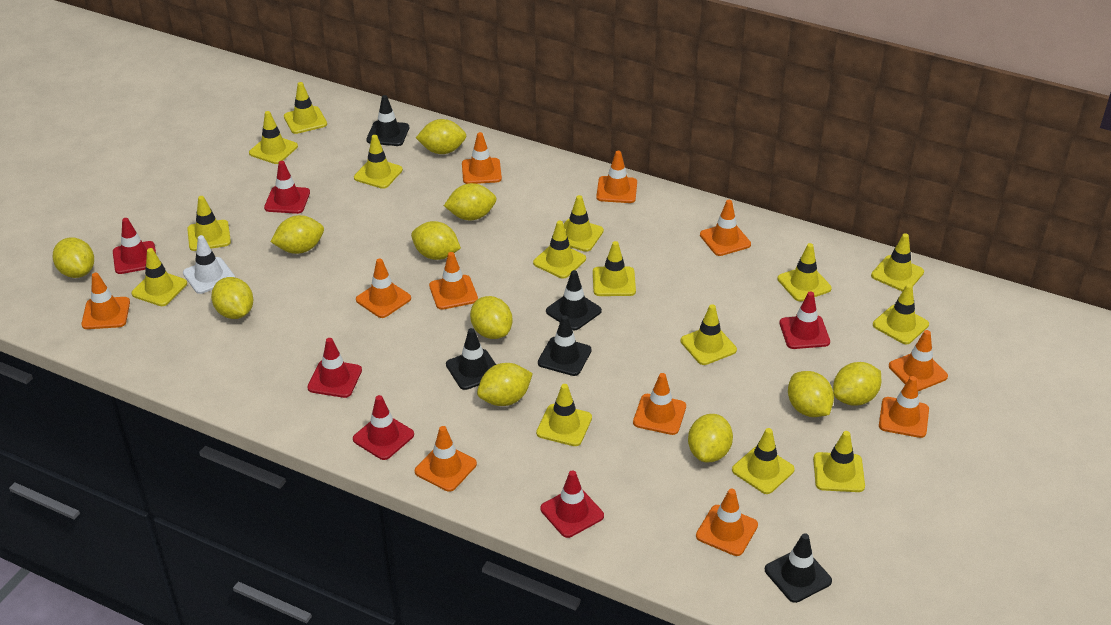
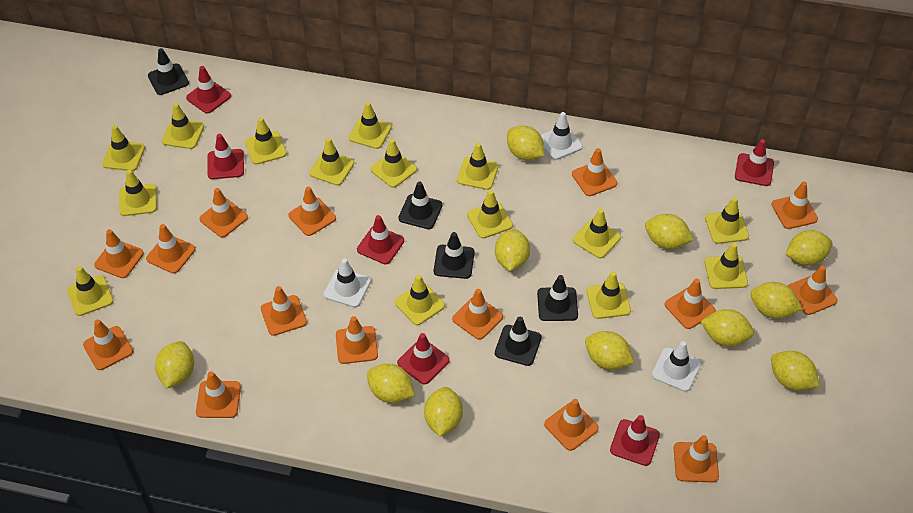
orange traffic cone: [81,273,130,329] [356,258,411,318] [415,426,477,492] [429,252,478,310] [462,132,502,184] [596,151,637,203] [633,373,686,435] [696,489,758,556] [700,200,751,256] [879,376,929,438] [889,330,948,391] = 11 -> [83,319,133,370] [94,229,144,278] [146,224,195,274] [196,371,241,418] [199,188,248,237] [261,286,307,336] [289,187,336,236] [336,316,378,364] [452,289,503,340] [544,399,599,451] [572,148,617,196] [664,279,716,329] [674,435,719,482] [771,182,818,229] [788,265,838,315] = 15
white traffic cone: [183,235,235,294] = 1 -> [324,258,371,307] [541,112,583,160] [652,341,701,392] = 3

